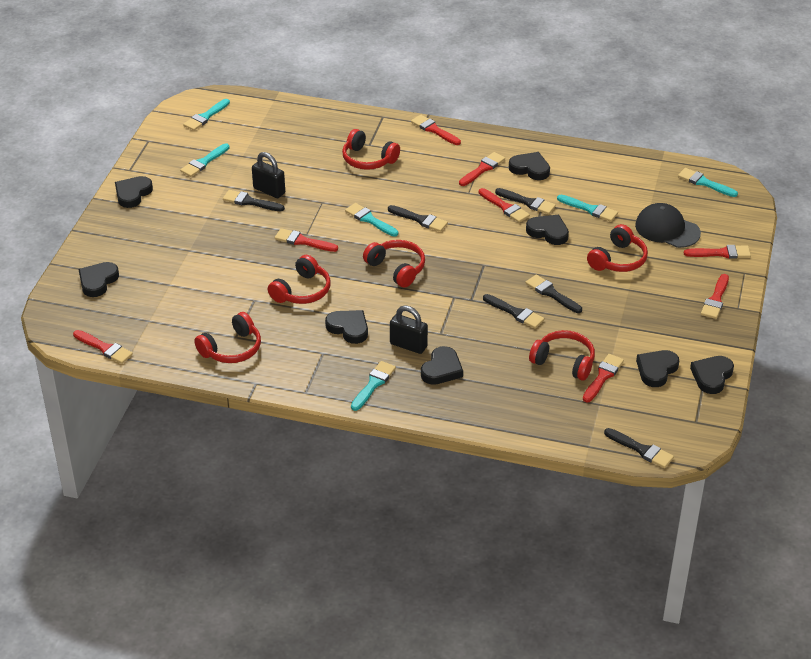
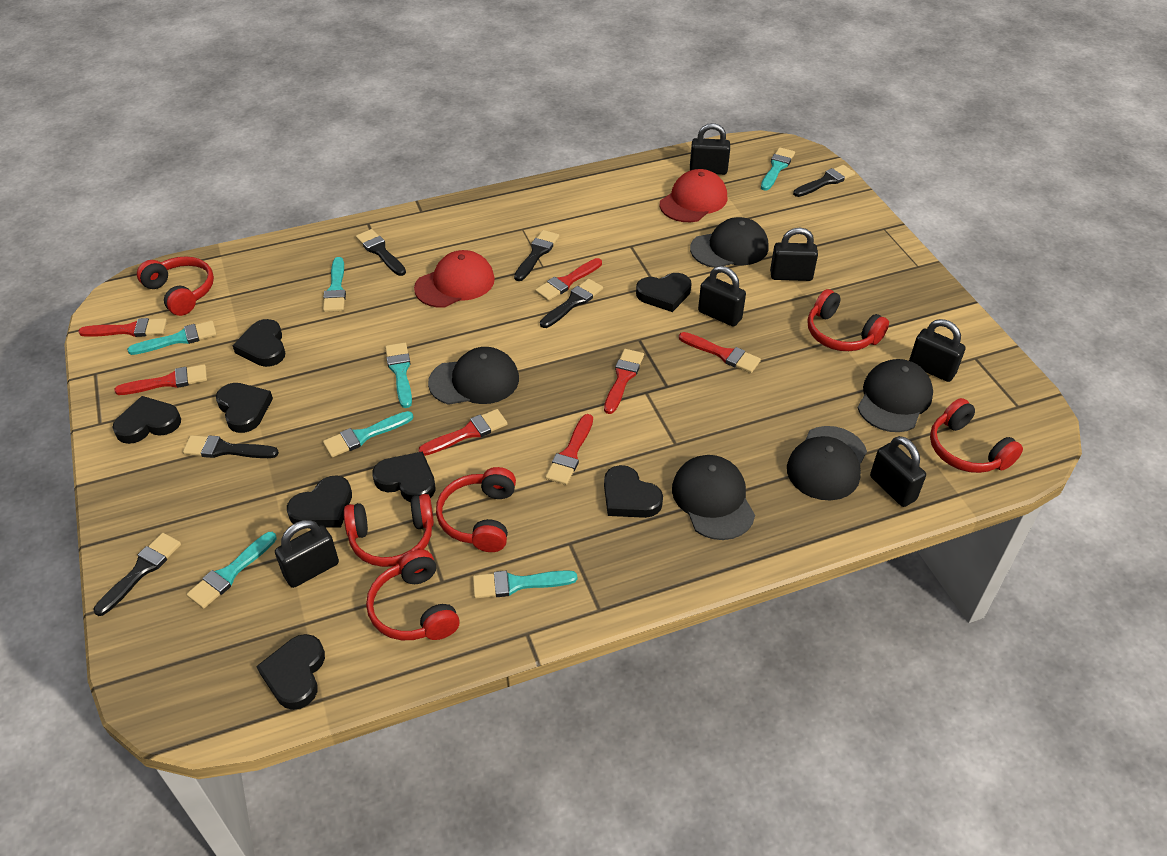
black cap: [635,203,701,248] = 1 -> [428,347,519,405] [672,455,755,540] [690,217,769,268] [787,426,867,501] [857,359,933,432] = 5
black padlock: [252,152,285,198] [390,306,428,354] = 2 -> [275,520,339,588] [690,123,730,175] [698,266,746,327] [770,228,818,281] [870,436,926,507] [909,319,966,382] = 6
red brush: [73,330,133,364] [275,228,338,252] [411,115,461,145] [459,152,505,186] [479,188,530,223] [583,354,624,402] [684,245,751,259] [701,274,729,319] = 8 -> [78,318,167,337] [114,364,207,395] [418,409,507,456] [535,258,602,301] [545,414,593,485] [604,349,644,414] [679,332,761,373] = 7
red cap: none = 0 -> [414,250,495,308] [659,169,727,222] = 2
turquoise brush: [180,143,230,177] [183,99,230,131] [345,203,398,237] [351,361,396,411] [557,195,618,222] [678,168,738,197] = 6 -> [127,321,217,355] [187,532,277,609] [323,257,346,312] [323,411,413,457] [385,343,412,408] [473,570,577,599] [761,147,795,191] = 7

